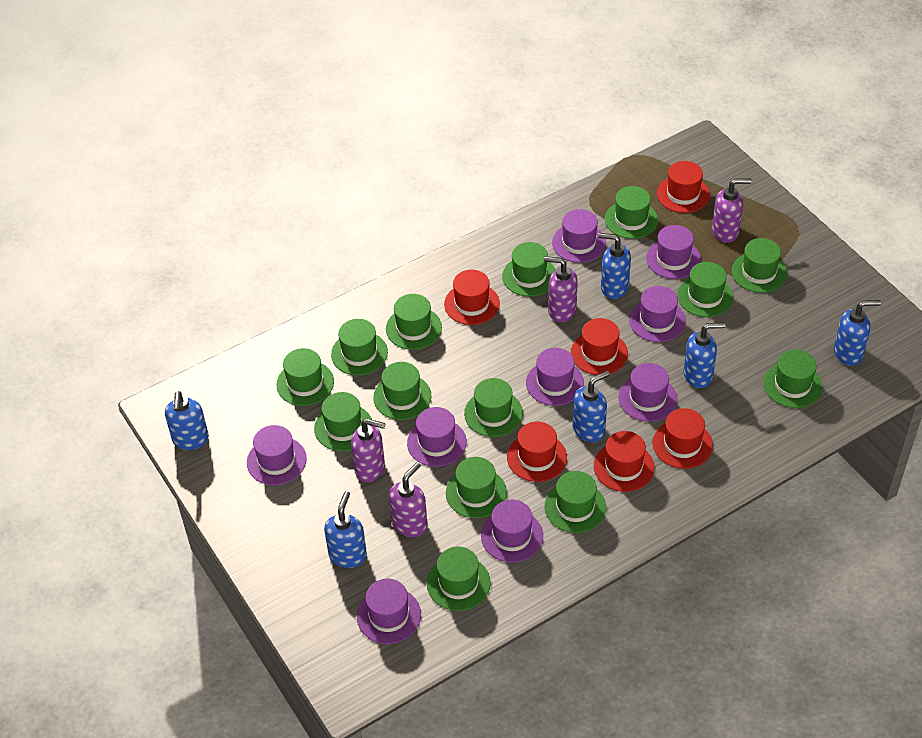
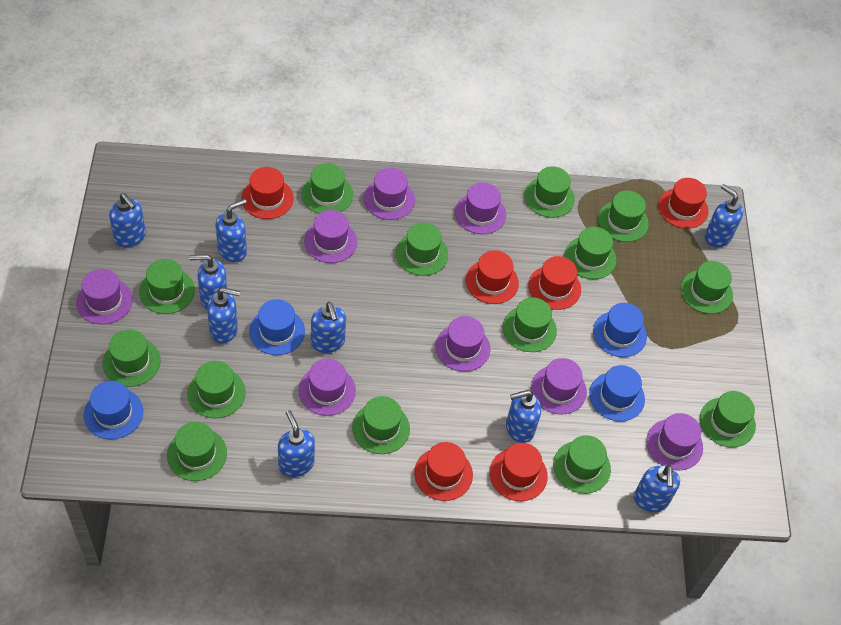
blue hat: none = 0 -> [84,381,143,440] [249,299,305,355] [589,365,645,422] [593,303,647,357] = 4
blue soap dispenser: [165,391,209,450] [324,491,367,568] [573,371,610,442] [598,233,631,299] [684,323,726,388] [834,300,881,366] = 6 -> [109,193,146,248] [189,254,227,309] [207,287,241,344] [215,199,247,262] [278,410,315,477] [311,302,346,353] [506,390,541,443] [634,465,680,512] [705,184,743,248] = 9
purple hat: [247,425,307,485] [357,579,421,644] [407,407,467,467] [481,500,543,563] [526,348,584,406] [552,209,606,263] [618,363,677,422] [629,286,686,342] [646,225,701,279] = 9 -> [76,269,133,324] [299,358,356,416] [304,210,357,263] [364,168,415,220] [435,316,490,372] [455,182,506,234] [531,358,587,415] [646,413,703,470] = 8
purple soap dispenser: [351,419,386,482] [389,462,428,537] [544,256,578,322] [712,178,752,243] = 4 -> none = 0

